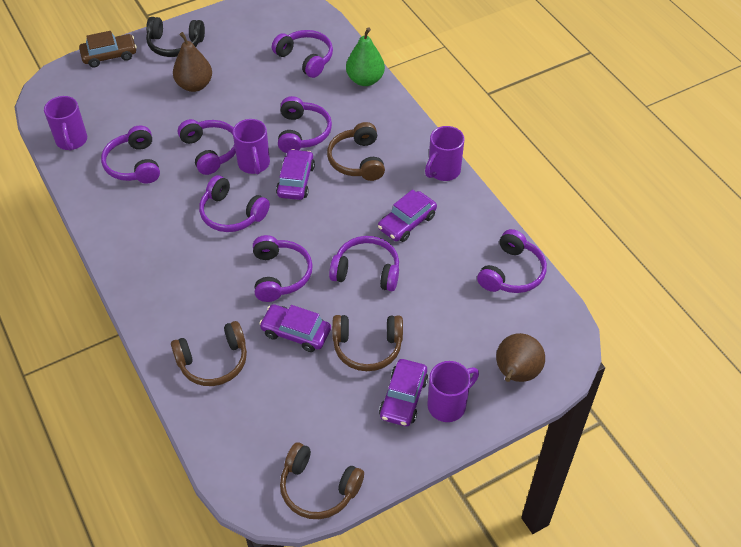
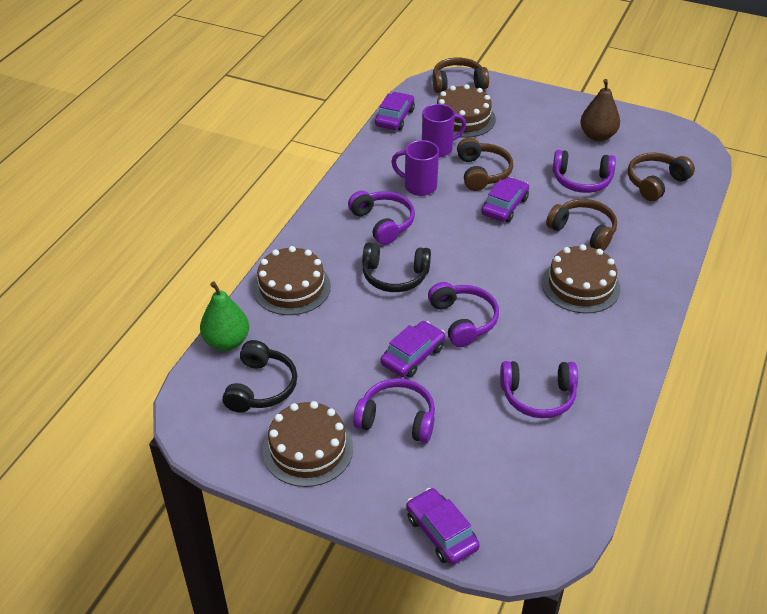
black headphones: [146,17,205,57] = 1 -> [222,340,297,413] [362,242,431,292] = 2
brown cake: none = 0 -> [253,246,331,315] [263,401,353,487] [437,84,496,138] [542,244,620,313] = 4
brown car: [79,31,137,68] = 1 -> none = 0
brown pear: [173,32,212,92] [496,333,545,382] = 2 -> [580,79,620,141] = 1
purple headphones: [101,125,160,184] [178,119,236,175] [199,175,270,232] [253,235,313,302] [272,30,333,78] [278,96,332,153] [329,236,399,291] [477,229,547,293] = 8 -> [348,191,415,245] [353,378,435,443] [428,282,499,347] [500,361,578,418] [553,150,616,193] = 5
purple mug: [44,96,87,151] [233,119,270,175] [425,126,465,181] [427,361,479,422] = 4 -> [391,140,439,196] [422,104,466,157] = 2

